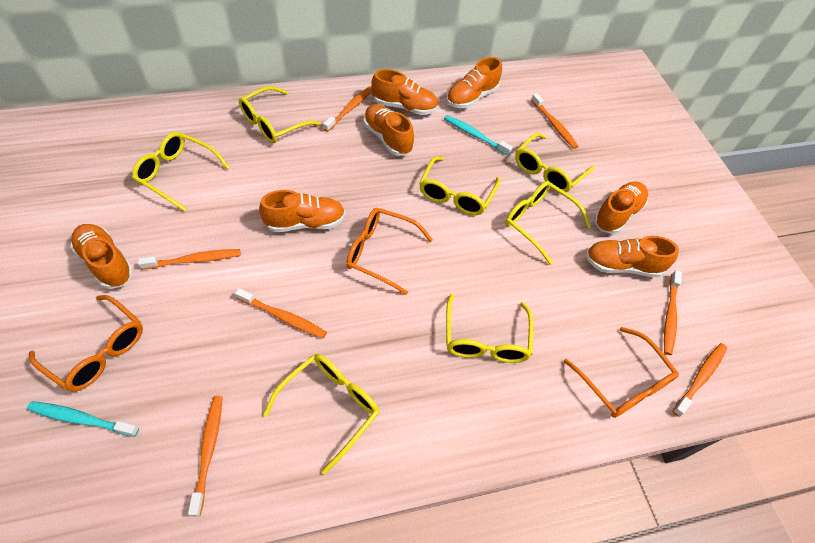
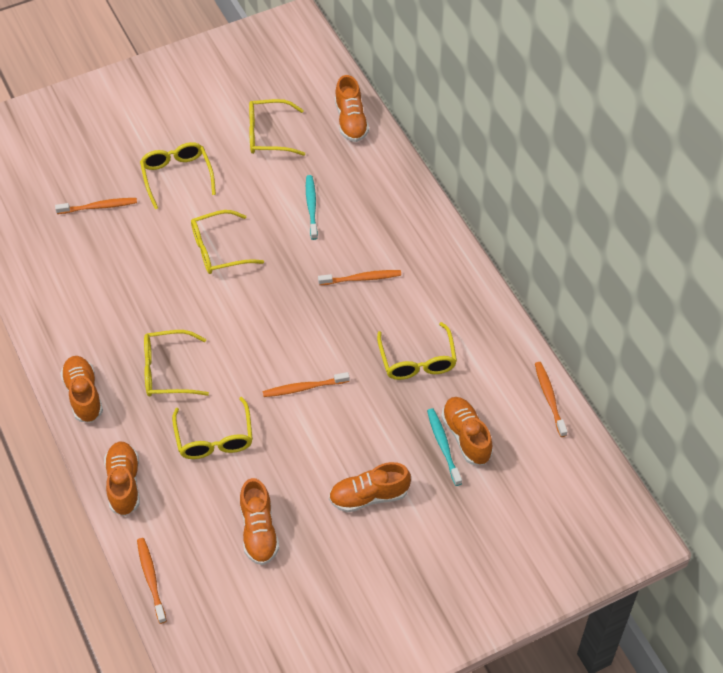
orange glasses: [29,295,143,392] [346,208,433,295] [564,327,679,418] = 3 -> none = 0
orange shoe: [70,224,134,289] [259,190,345,232] [364,104,414,156] [371,69,438,115] [447,57,502,108] [585,236,679,278] [594,181,648,234] = 7 -> [60,356,103,423] [104,441,140,516] [240,478,279,565] [329,462,411,513] [335,75,369,142] [441,397,493,465] = 6
orange toothbrush: [138,249,241,269] [188,396,223,516] [235,288,327,338] [323,86,372,132] [531,93,579,149] [664,270,682,355] [672,343,727,417] = 7 -> [55,198,137,214] [137,538,167,624] [263,372,350,397] [318,270,401,285] [535,362,567,437] = 5
yellow glasses: [132,132,230,212] [239,86,321,143] [263,354,380,474] [419,157,500,215] [446,294,534,363] [505,181,591,265] [515,133,595,192] = 7 -> [140,142,216,209] [144,330,209,396] [172,397,253,459] [191,210,264,274] [249,99,305,156] [377,322,457,380] = 6

